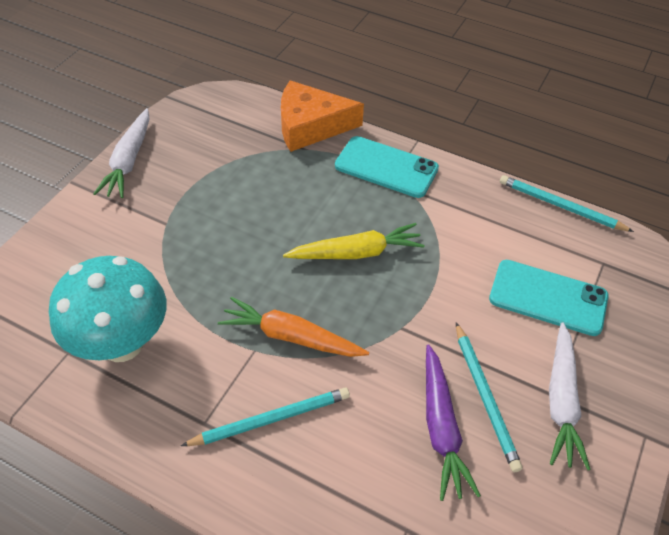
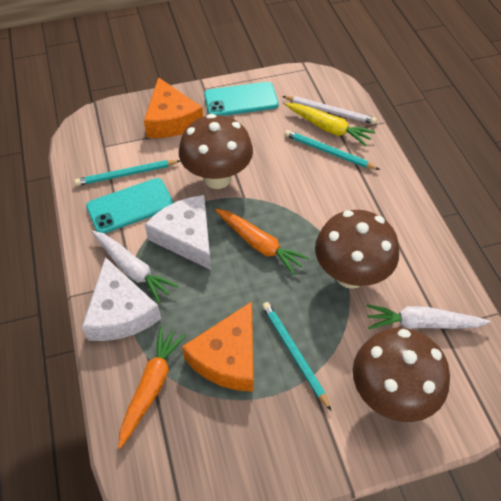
brown mushroom: none = 0 -> [179,114,253,189] [315,210,399,289] [353,328,450,422] = 3
orange carrot: [218,297,369,357] = 1 -> [118,327,186,449] [215,209,309,275] = 2
orange cheese: [281,80,364,152] = 1 -> [144,77,203,138] [182,302,253,392] = 2
purple carrot: [426,344,481,501] = 1 -> none = 0
turquoise mushroom: [49,256,166,362] = 1 -> none = 0
white cheese: none = 0 -> [82,257,161,341] [145,195,211,270] = 2
white pencil: none = 0 -> [282,96,377,124] = 1

